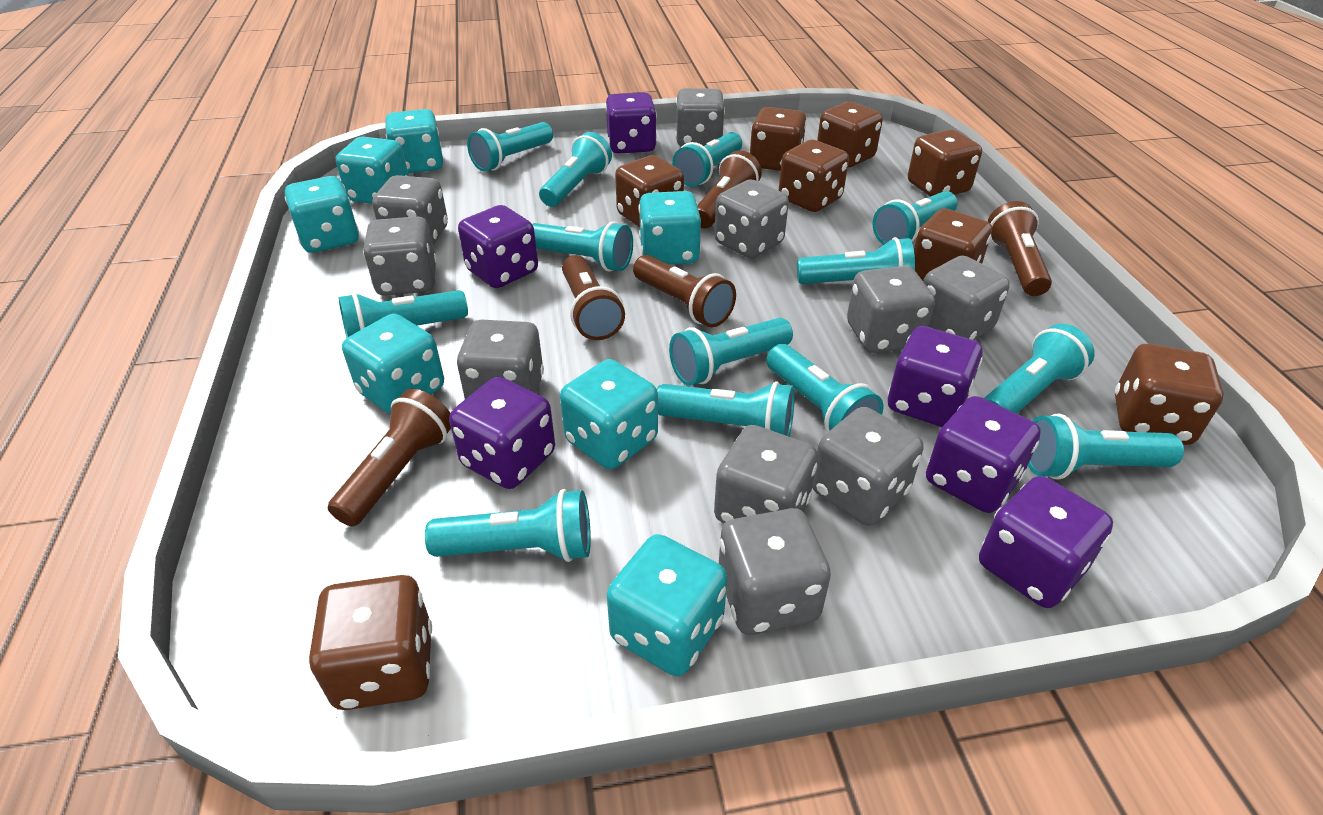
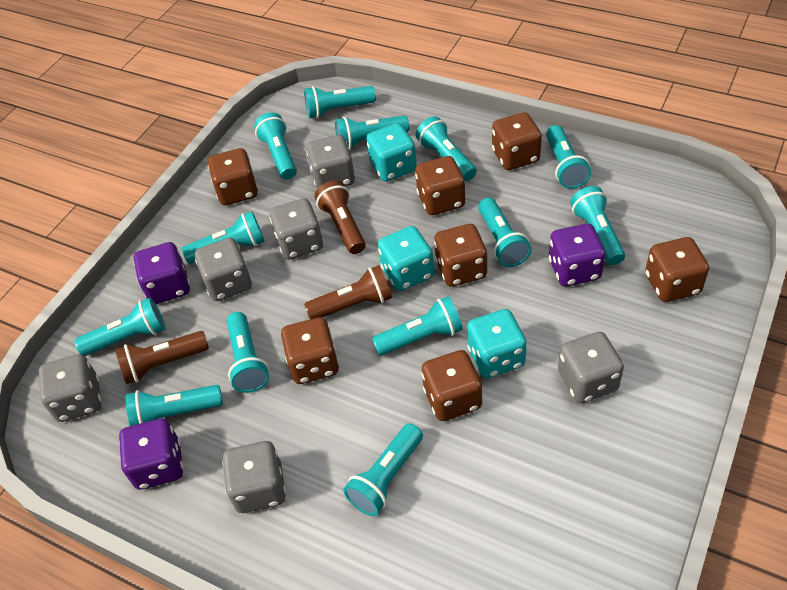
brown dice: [309,575,432,710] [615,155,684,227] [749,107,807,171] [779,140,849,212] [817,102,883,168] [908,129,982,197] [914,208,992,280] [1115,344,1224,445] = 8 -> [208,148,258,205] [281,317,339,384] [415,156,466,215] [421,350,482,421] [434,224,488,287] [492,112,542,170] [645,237,709,302] = 7
brown flashlight: [328,389,451,526] [562,255,625,340] [633,255,736,327] [698,150,762,229] [988,201,1052,296] = 5 -> [115,331,209,384] [304,265,392,319] [315,180,366,254] = 3
grey dice: [363,216,437,296] [372,175,448,245] [457,320,544,399] [676,88,725,147] [714,179,789,258] [714,425,818,524] [719,508,831,635] [812,407,924,526] [847,266,935,353] [923,256,1010,340] = 10 -> [39,354,101,422] [195,238,252,301] [222,441,286,513] [270,198,323,260] [306,135,355,189] [558,332,624,403] = 6
purple dice: [449,377,555,489] [458,205,538,288] [605,92,657,153] [888,326,983,427] [926,396,1041,513] [979,476,1113,608] = 6 -> [119,418,183,490] [134,242,190,304] [549,224,606,286] = 3
turquoise dice: [285,176,359,253] [336,137,409,204] [342,314,444,414] [385,109,443,173] [560,359,658,469] [607,534,728,676] [639,191,701,265] = 7 -> [366,123,417,182] [378,226,434,291] [467,309,527,378] = 3

